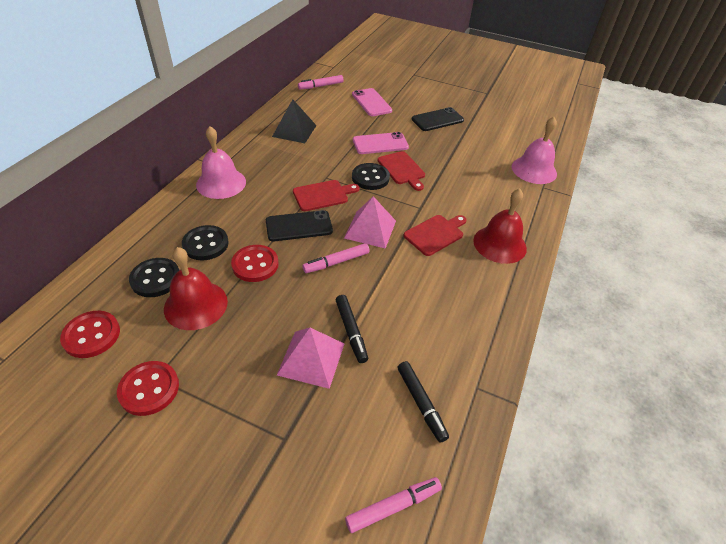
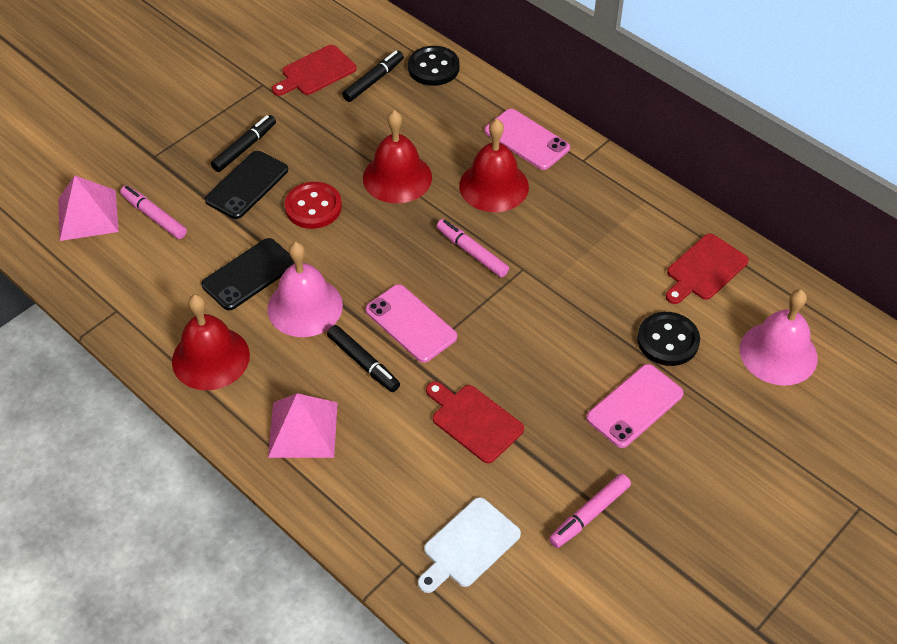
black button: [129,258,179,297] [182,225,229,260] [352,163,390,190] = 3 -> [408,46,460,86] [637,312,700,366] = 2
black marker: [336,295,368,363] [397,361,449,443] = 2 -> [211,115,276,172] [327,325,400,392] [342,51,404,102] = 3
black pyramid: [272,99,316,143] = 1 -> none = 0
pink phone: [352,88,392,116] [353,132,409,154] = 2 -> [365,284,457,363] [485,109,570,170] [586,364,683,448] = 3
red bell: [164,247,228,330] [473,188,527,264] = 2 -> [172,294,250,390] [363,110,432,203] [459,119,529,212] = 3
red button: [60,311,120,358] [117,361,179,416] [231,245,279,282] = 3 -> [284,182,342,229] = 1
white cutting board: none = 0 -> [418,497,521,593] = 1

